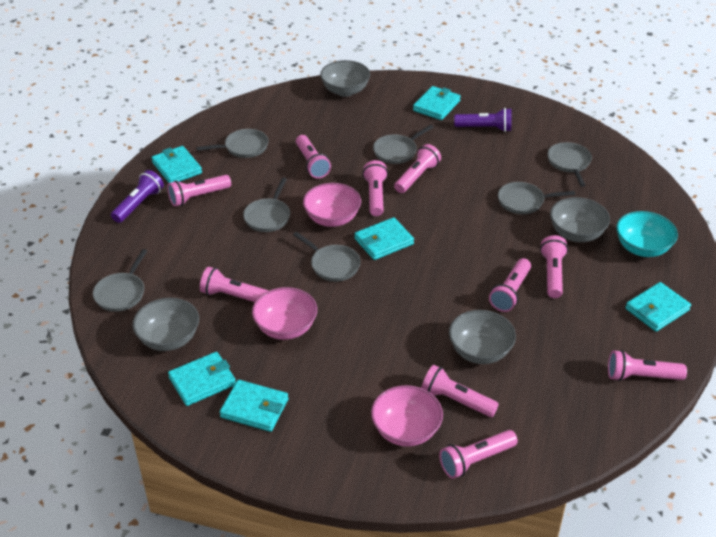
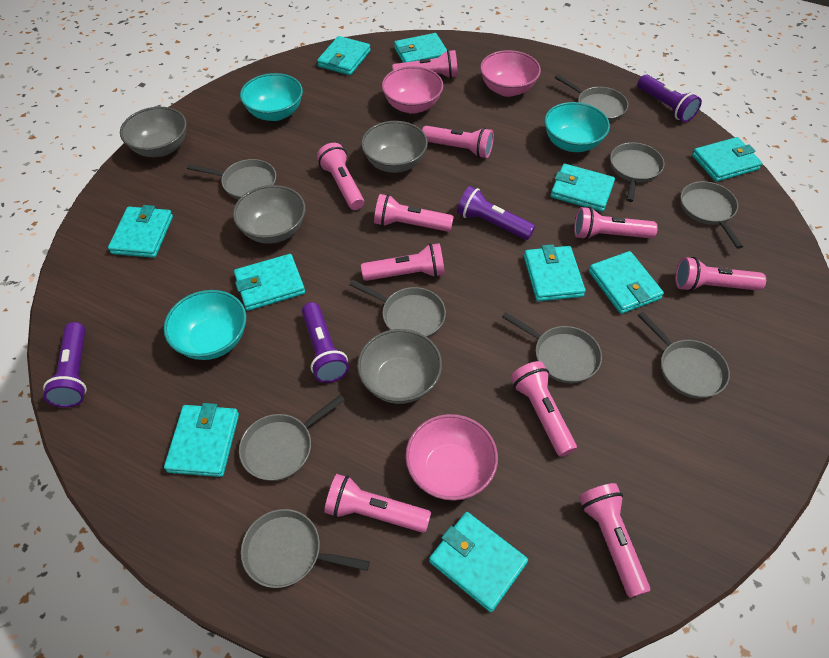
grey pan: [93,249,147,312] [196,129,268,158] [243,177,290,232] [293,232,361,282] [373,125,434,164] [498,182,575,214] [547,142,592,187] = 7 -> [187,159,276,200] [239,395,345,481] [241,509,370,588] [349,280,446,338] [502,312,602,383] [554,74,628,122] [610,142,664,202] [638,312,730,399] [681,181,743,249] = 9
purple flashlight: [111,170,164,223] [454,108,511,132] = 2 -> [43,322,87,408] [302,302,349,383] [457,186,535,240] [638,75,702,122] = 4
turquoise bowl: [616,211,678,257] = 1 -> [164,290,246,360] [240,73,303,121] [544,102,610,152] = 3
turquoise wallet: [151,146,202,183] [168,352,236,406] [220,380,288,432] [354,217,414,260] [413,86,461,120] [625,282,691,332] = 6 -> [108,205,173,258] [164,403,239,477] [234,254,305,311] [317,36,371,75] [394,33,447,63] [429,512,528,612] [524,244,586,301] [551,164,615,212] [589,251,664,314] [692,137,762,182] = 10

